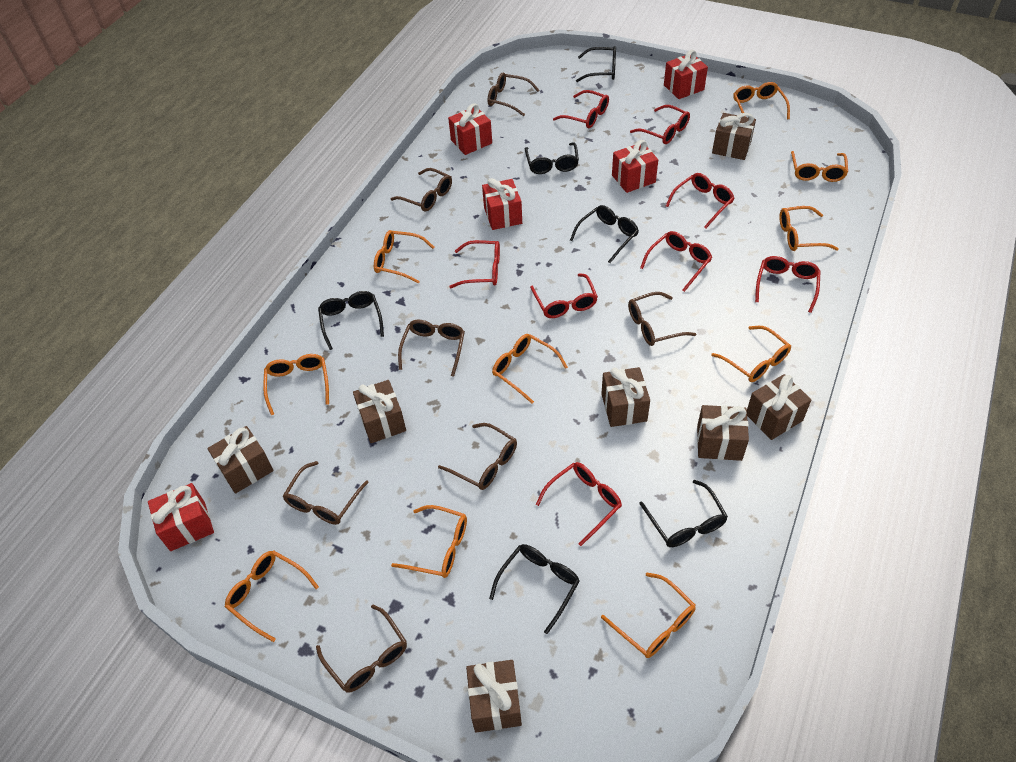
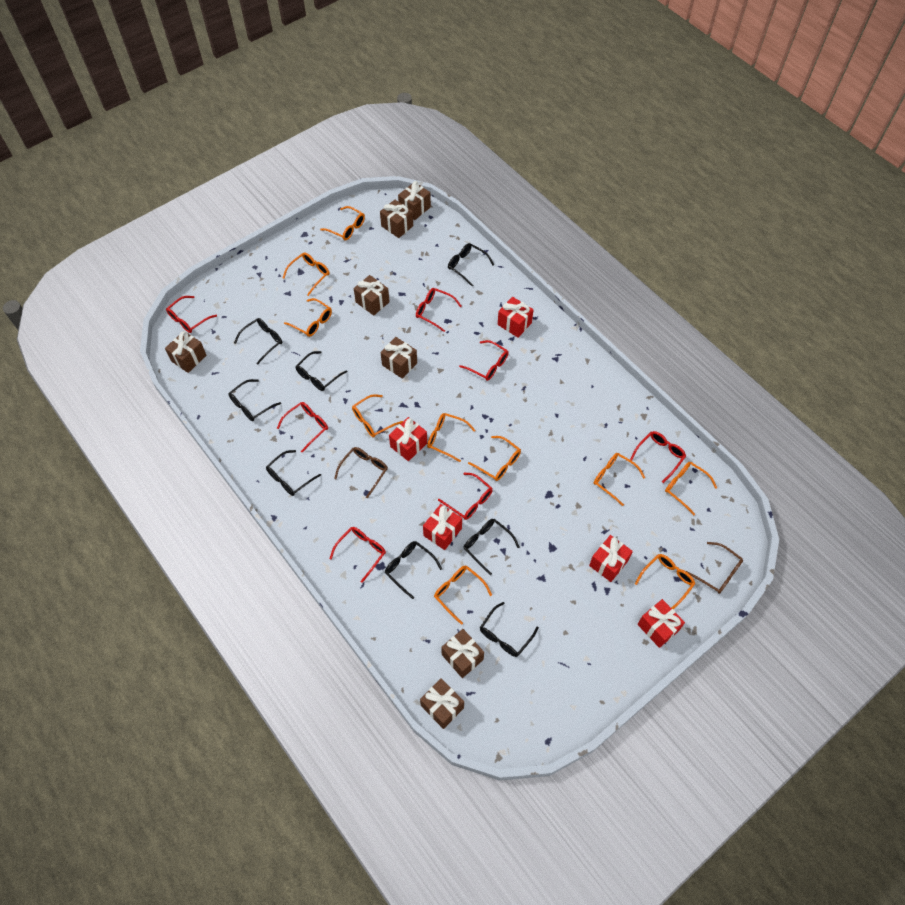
black glasses: [318,291,384,350] [489,544,580,634] [525,142,579,174] [570,205,639,263] [576,46,616,82] [639,480,728,547] = 6 -> [228,379,281,421] [234,318,282,365] [266,450,321,496] [295,351,347,391] [385,541,442,599] [448,243,494,286] [463,519,520,575] [480,602,539,657] = 8
brown glasses: [283,461,369,525] [316,605,407,693] [391,168,452,211] [398,320,465,377] [438,423,517,490] [487,72,540,116] [628,292,696,346] = 7 -> [334,447,388,498] [686,542,743,594] = 2
red glasses: [449,240,500,288] [530,273,598,318] [536,462,622,546] [553,90,609,128] [630,105,690,144] [640,231,712,292] [666,173,734,229] [755,256,821,313] = 8 -> [166,296,217,333] [277,402,328,453] [329,527,386,583] [416,288,462,332] [438,473,493,520] [459,340,509,381] [630,431,686,483] = 7

